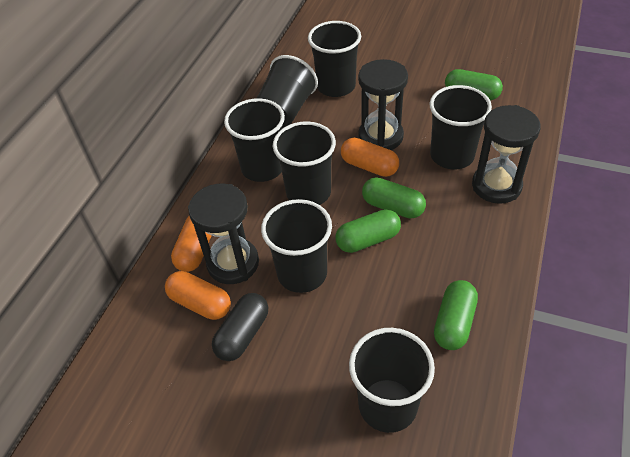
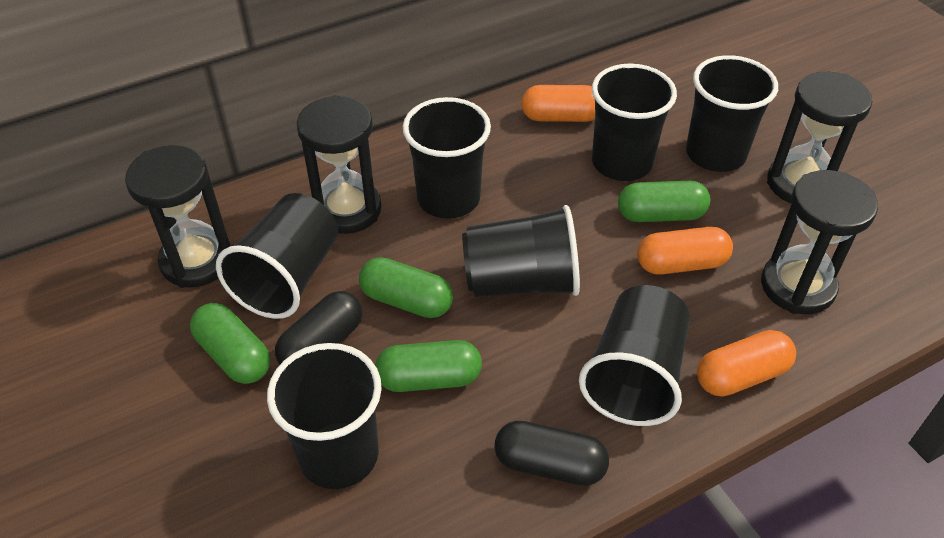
black capsule: [212,293,268,361] = 1 -> [275,291,362,365] [494,421,609,486] = 2
black hourglass: [188,184,259,284] [358,59,408,150] [472,105,541,204] = 3 -> [125,145,231,288] [296,95,382,234] [761,170,878,314] [767,71,872,204] = 4

